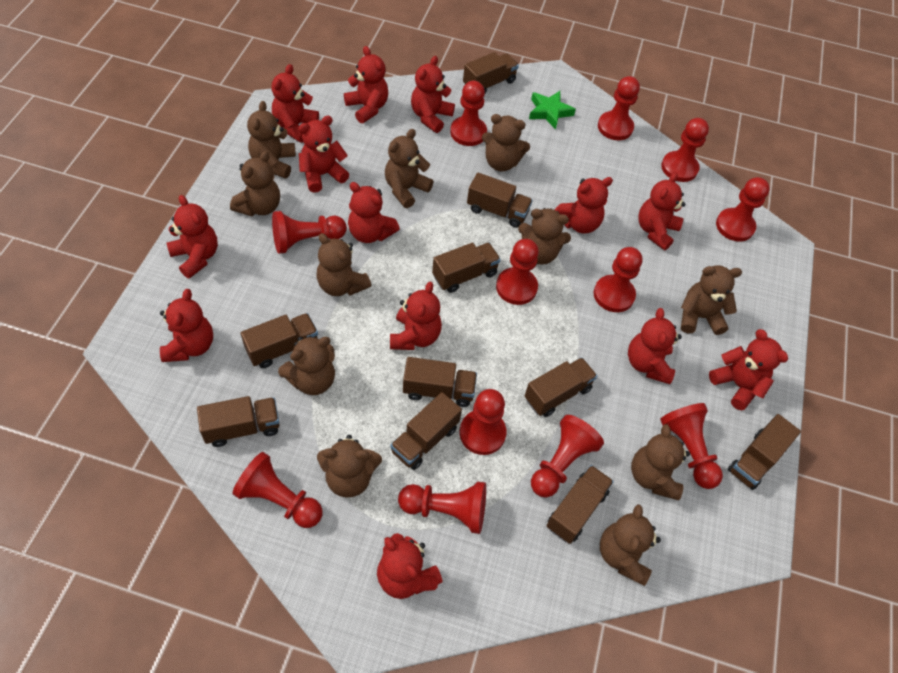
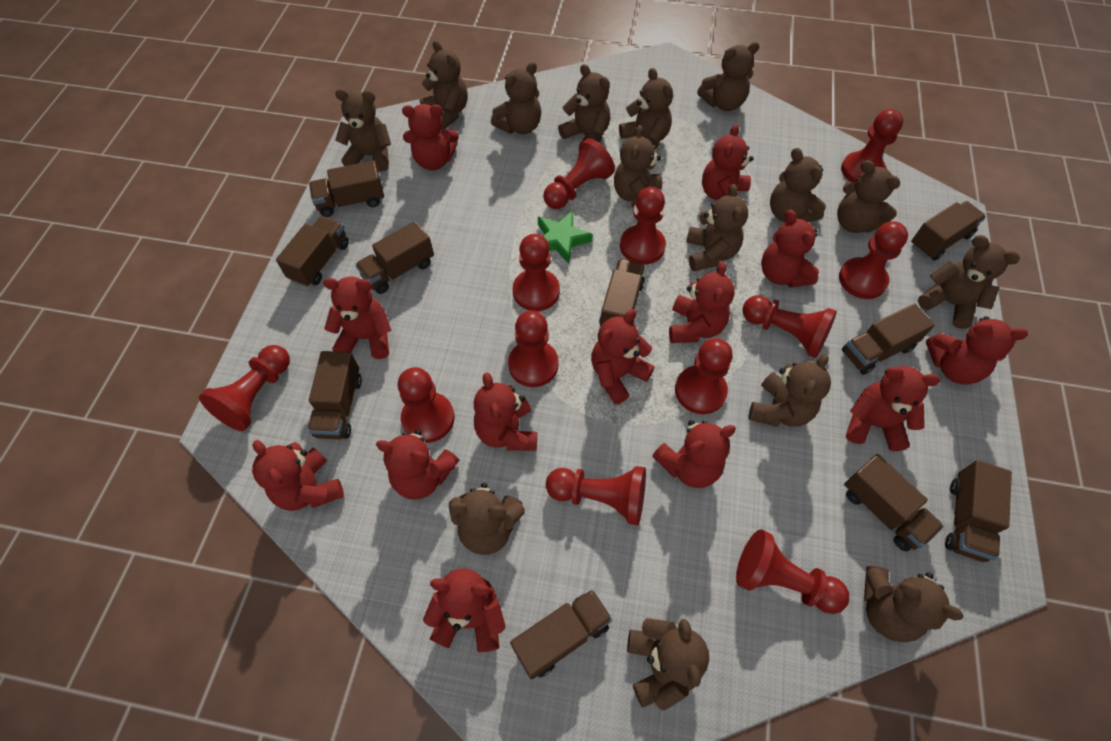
brown teddy bear: [230,151,280,216] [247,101,296,179] [278,336,335,395] [316,233,371,296] [317,435,382,498] [385,129,433,208] [482,114,530,171] [518,208,571,265] [600,504,661,586] [631,424,690,500] [681,265,742,335] = 11 -> [335,89,391,172] [420,40,468,130] [449,483,525,555] [491,62,541,134] [558,64,610,144] [614,125,662,208] [619,68,673,148] [627,618,709,710] [686,184,748,271] [697,42,759,111] [748,354,831,427] [770,148,826,222] [837,160,900,233] [864,566,963,642] [918,235,1020,329] = 15

